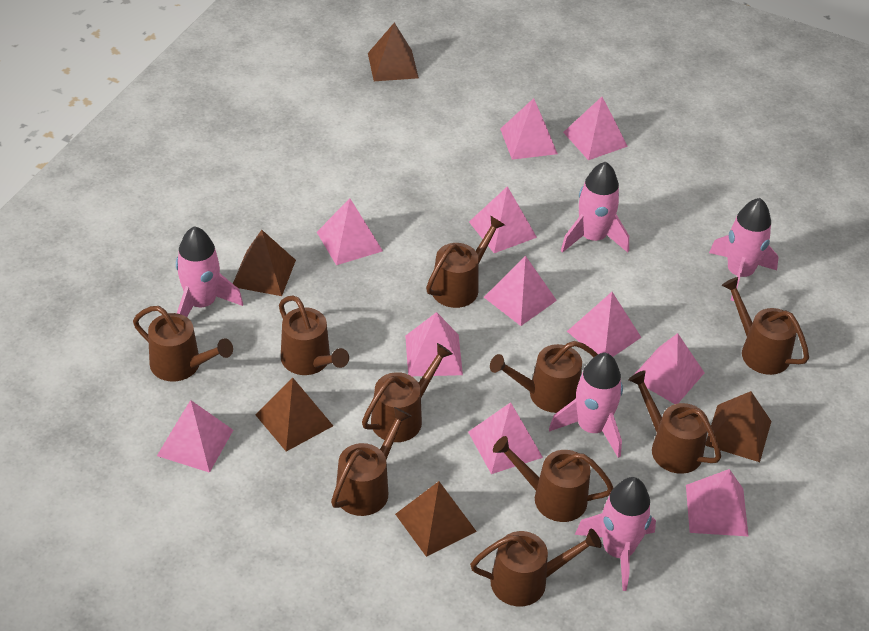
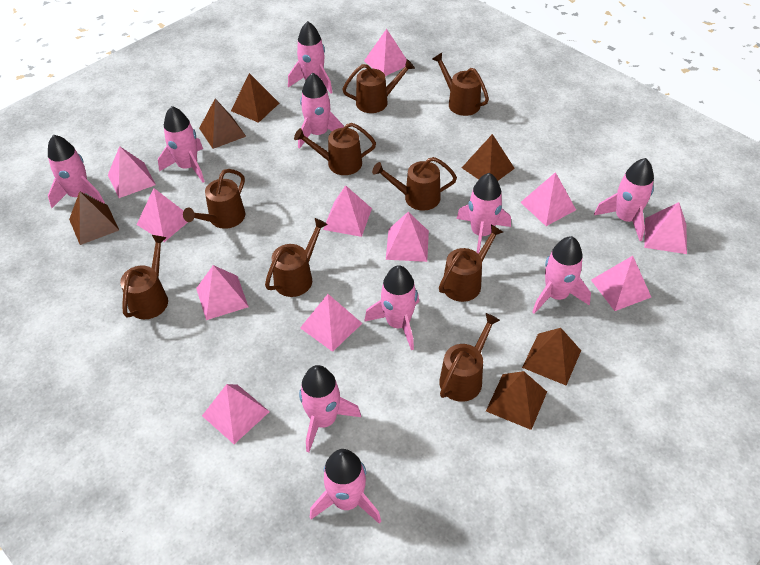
brown pyramid: [233,230,296,296] [256,378,333,451] [368,22,419,81] [395,481,477,557] [705,391,772,462] = 5 -> [69,191,119,245] [199,99,246,149] [231,73,279,123] [462,134,515,181] [486,371,547,430] [522,328,581,386] = 6
brown watering can: [133,306,233,381] [279,295,349,375] [331,407,411,516] [362,343,453,442] [426,216,505,308] [470,528,602,606] [490,341,598,413] [493,436,613,522] [628,370,721,474] [721,277,809,375] = 10 -> [120,235,168,319] [183,169,245,229] [265,218,328,297] [294,123,376,175] [342,59,415,113] [372,157,457,211] [432,53,489,116] [439,224,503,302] [439,313,500,402] = 9
pink rocket: [176,226,243,317] [549,353,623,458] [561,162,629,253] [575,477,656,591] [709,198,779,301] = 5 -> [48,135,105,208] [158,106,205,183] [288,21,333,94] [298,73,344,149] [299,365,361,453] [310,449,381,524] [364,265,419,350] [457,173,511,254] [532,236,591,314] [594,158,654,241] = 10

